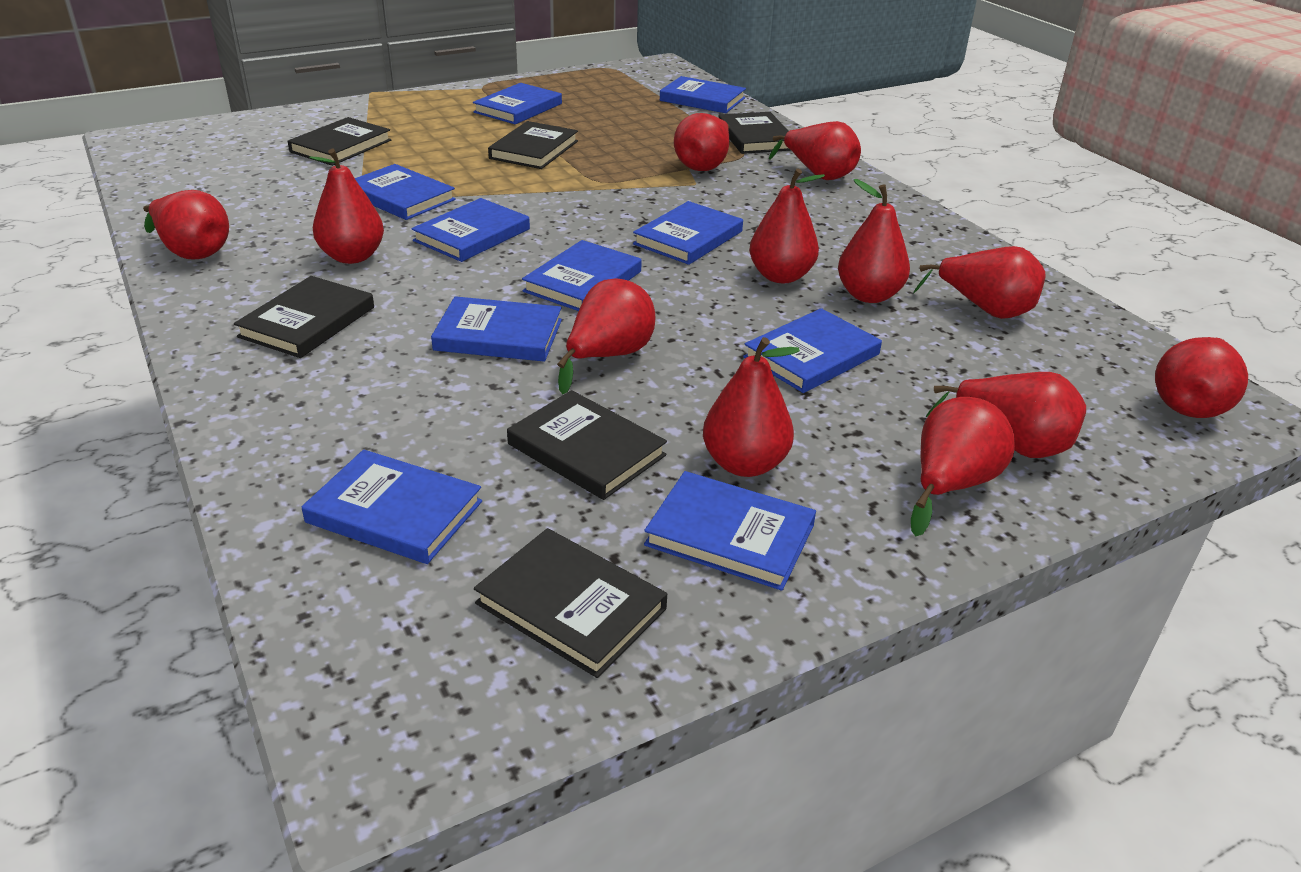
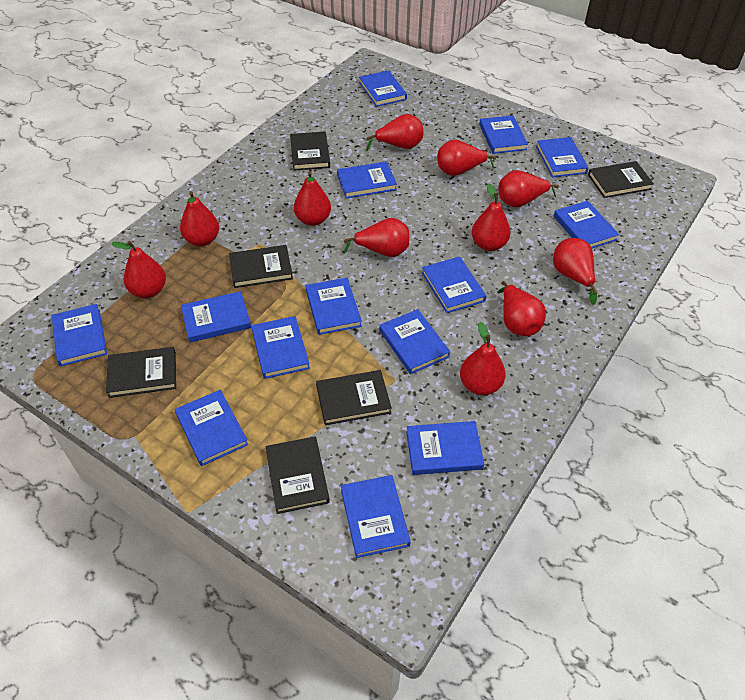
blue book: [302,449,482,564] [355,164,456,220] [411,198,530,262] [431,296,562,362] [473,83,562,124] [522,240,642,311] [633,201,743,265] [644,471,816,591] [660,76,746,113] [743,308,882,393] = 10 -> [52,304,107,366] [175,390,248,466] [181,291,251,342] [251,316,310,379] [306,278,362,335] [337,161,397,198] [341,475,411,558] [359,70,407,107] [379,309,450,374] [406,421,484,475] [422,256,486,313] [479,115,528,154] [536,137,589,177] [554,201,619,248] = 14
red pear: [143,190,229,259] [309,149,384,264] [557,278,656,394] [674,113,729,171] [703,337,800,477] [750,169,825,283] [769,121,861,180] [838,179,910,303] [911,397,1015,536] [913,246,1045,319] [926,372,1086,458] [1155,337,1248,418] = 12 -> [111,241,166,298] [180,191,219,246] [294,171,331,226] [344,218,409,257] [366,114,423,151] [437,140,496,176] [460,322,506,395] [472,183,511,251] [497,281,546,336] [499,170,559,207] [553,238,597,305] = 11

